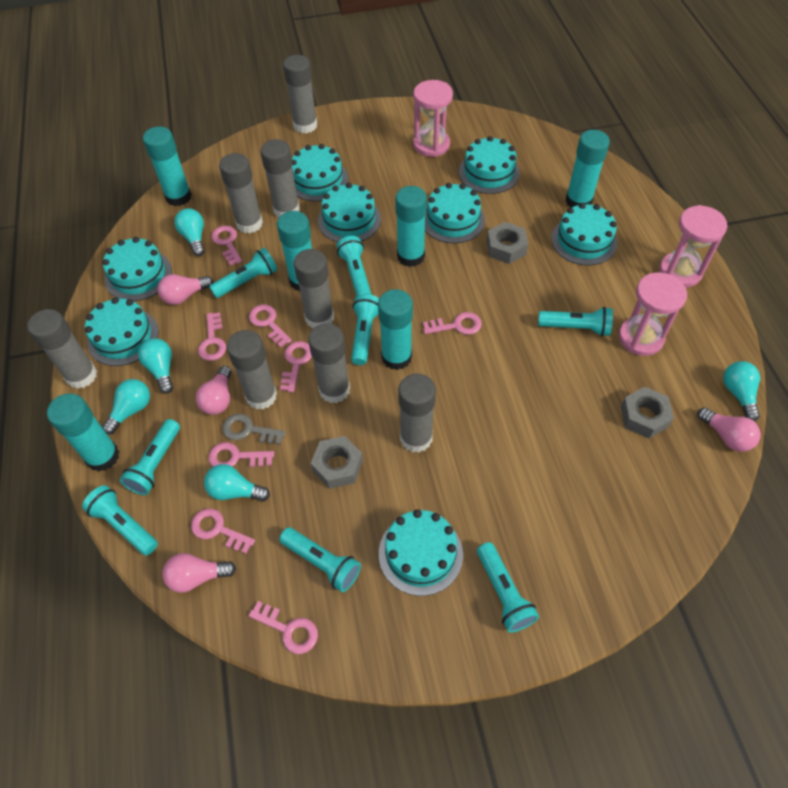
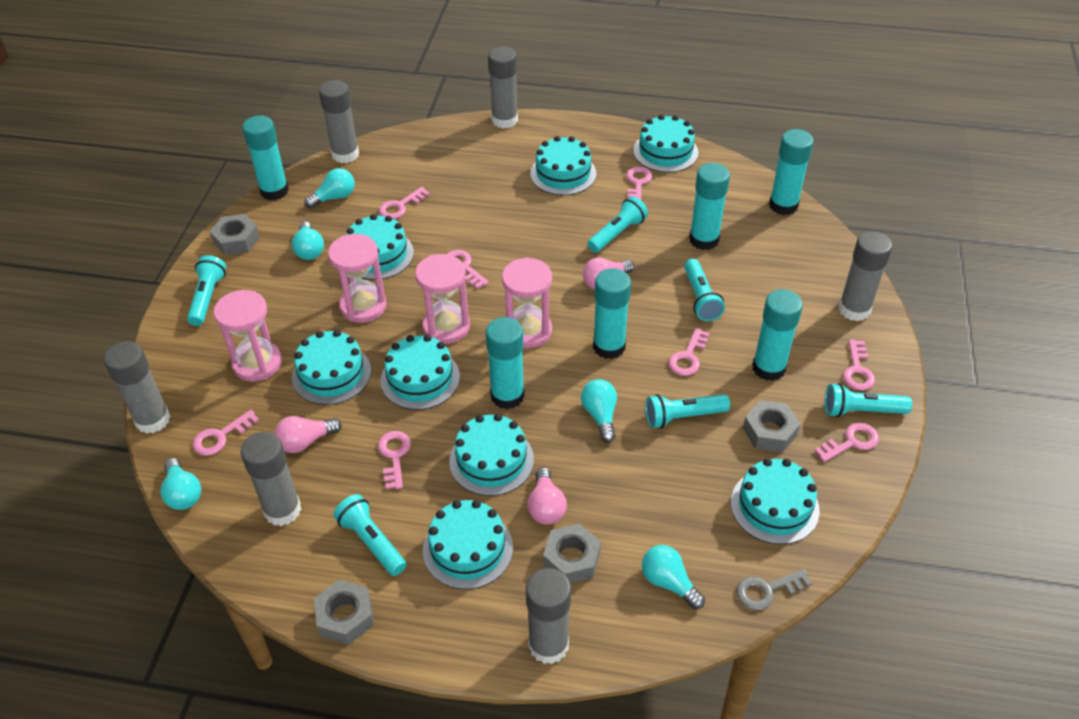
grey glue stick: [27,309,97,389] [219,153,263,233] [227,330,277,410] [260,139,300,217] [283,55,317,133] [294,249,334,328] [308,323,350,403] [398,374,436,453] = 8 -> [104,341,171,434] [241,432,301,526] [319,80,359,163] [488,47,518,128] [526,568,571,664] [838,231,892,321] = 6
grey nut: [311,436,363,489] [487,222,528,264] [621,386,674,439] = 3 -> [210,214,260,255] [314,580,374,645] [543,524,601,583] [743,400,800,452] = 4
pink hourglass: [413,80,453,157] [619,273,687,356] [659,205,727,288] = 3 -> [214,290,282,382] [328,234,387,323] [415,254,470,344] [502,257,552,348] = 4
pink light bulb: [158,274,213,305] [162,553,236,593] [196,366,231,415] [697,407,761,452] = 4 -> [274,416,342,453] [527,467,567,525] [583,257,634,290] = 3
turquoise flashlight: [82,485,158,556] [120,419,180,495] [209,248,277,298] [279,527,361,592] [336,236,371,296] [351,294,379,365] [477,542,539,633] [538,307,613,337] = 8 -> [187,255,226,326] [333,494,407,576] [587,196,648,252] [645,394,730,428] [684,259,725,321] [824,383,912,417] = 6

